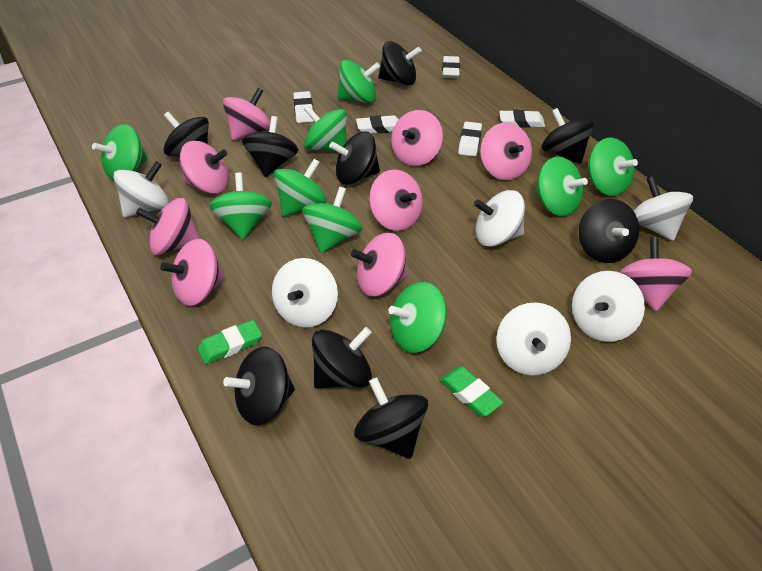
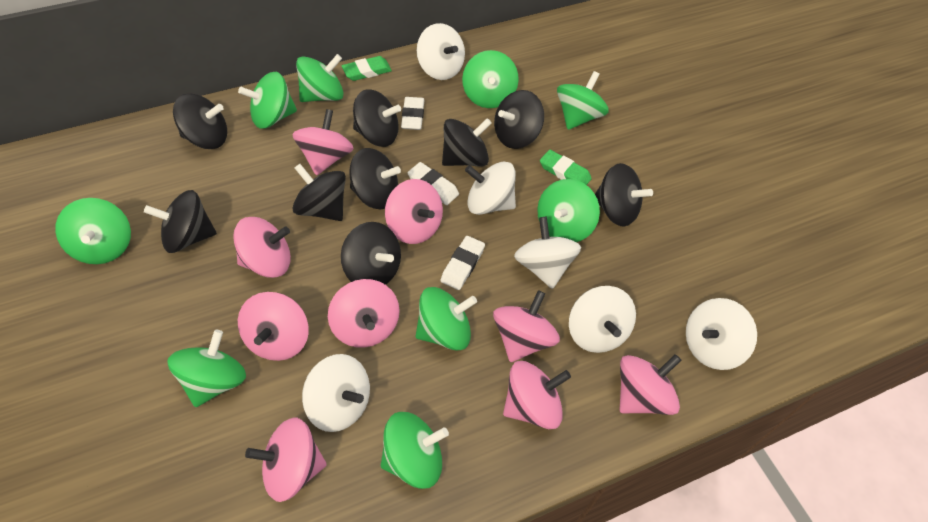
white eraser: [293,91,314,123] [356,115,399,133] [442,56,460,78] [458,122,482,156] [499,110,545,128] = 5 -> [401,97,424,130] [407,162,459,205] [440,236,485,290] = 3

